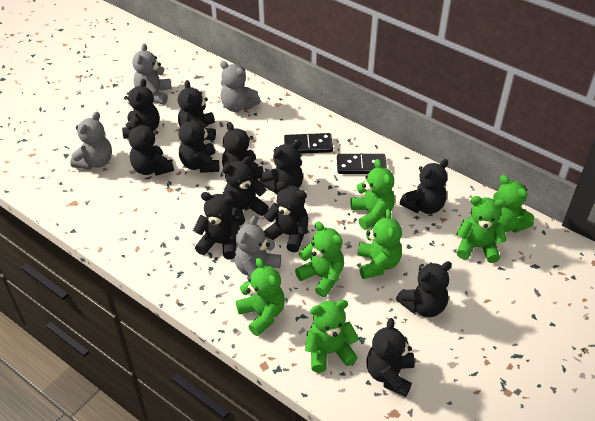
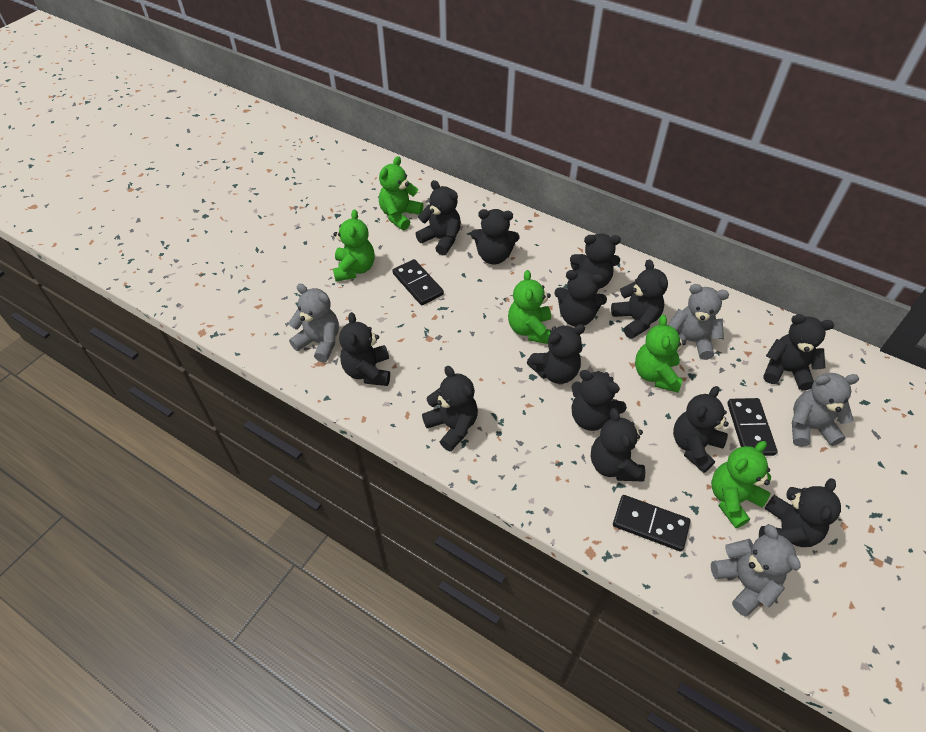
black domino: [284,133,333,154] [337,154,387,174] = 2 -> [392,259,444,305] [613,495,691,551] [727,398,778,456] = 3
black teddy bear: [122,79,160,139] [128,120,174,176] [178,80,216,140] [178,113,219,173] [193,192,240,259] [222,122,263,179] [222,156,269,226] [260,140,303,193] [264,181,309,252] [367,318,415,397] [396,261,452,317] [400,159,448,214] = 12 -> [339,312,390,386] [416,180,461,255] [422,366,478,452] [471,209,520,265] [527,324,585,384] [554,270,607,327] [570,233,621,289] [571,370,627,431] [591,408,645,481] [611,259,668,339] [673,386,729,473] [759,478,841,547] [764,314,834,390] = 13
green teddy bear: [236,258,285,336] [295,222,344,297] [305,300,359,373] [351,159,395,230] [357,209,402,279] [456,196,507,263] [493,175,534,233] = 7 -> [333,210,375,282] [379,156,423,230] [508,270,551,344] [635,315,686,393] [711,441,771,528] = 5

